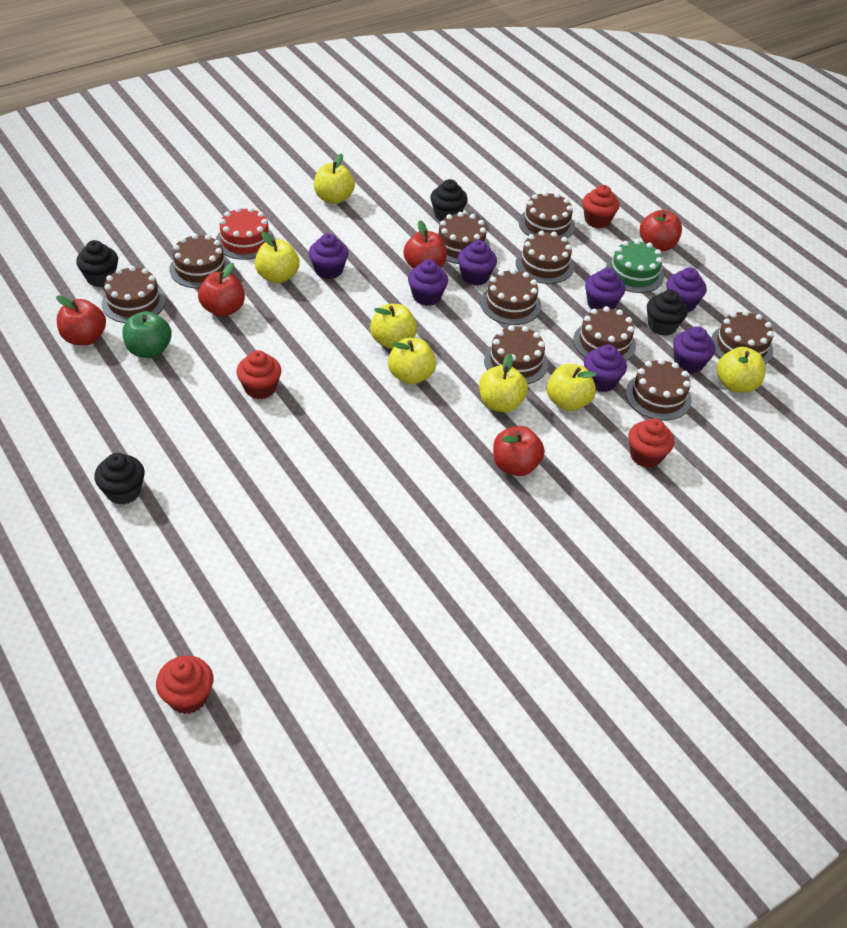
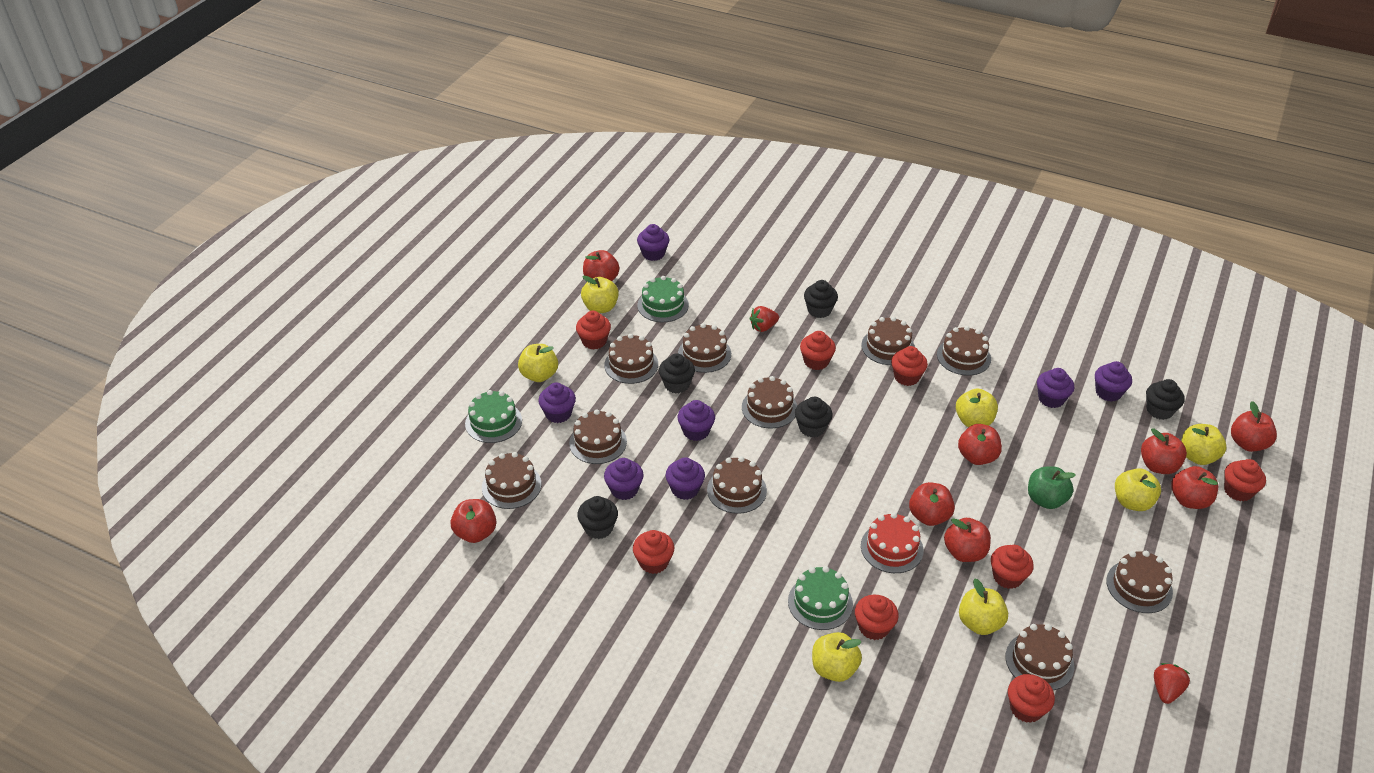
black cupcake: [76,240,118,287] [94,453,145,505] [430,179,468,221] [647,290,688,336] = 4 -> [577,496,618,539] [659,353,695,393] [795,397,833,438] [804,280,838,318] [1146,379,1185,420] = 5
green cake: [606,239,664,293] = 1 -> [465,390,522,443] [638,276,689,322] [788,566,853,630] = 3
red apple: [56,295,106,345] [198,263,245,317] [403,220,447,269] [493,426,545,476] [640,210,682,251] = 5 -> [451,499,497,543] [583,250,619,281] [909,482,955,526] [944,518,991,562] [958,424,1002,465] [1141,428,1187,474] [1171,466,1218,509] [1231,401,1277,452] = 8
red cupcake: [156,656,213,714] [237,350,281,399] [582,185,619,228] [628,418,674,468] = 4 -> [576,311,611,350] [633,530,674,574] [800,331,836,370] [855,595,899,640] [891,346,928,386] [991,545,1034,589] [1008,674,1055,723] [1224,459,1266,502] = 8
red strawberry: none = 0 -> [749,306,779,332] [1154,663,1190,704] = 2

